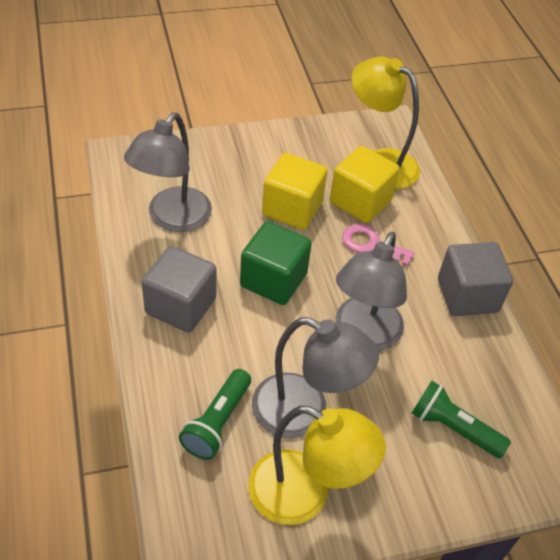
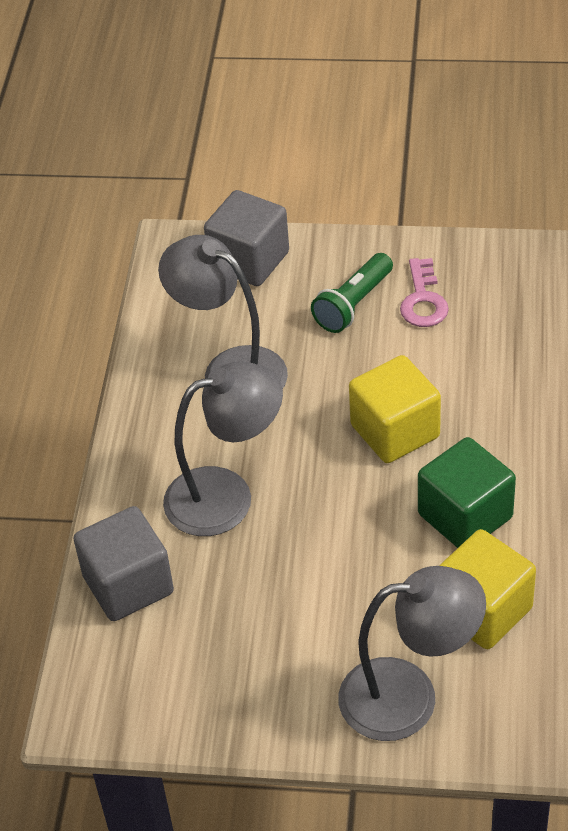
green flashlight: [179,369,251,460] [412,381,511,459] = 2 -> [311,253,393,333] = 1
yellow lamp: [248,406,386,525] [351,57,420,189] = 2 -> none = 0

